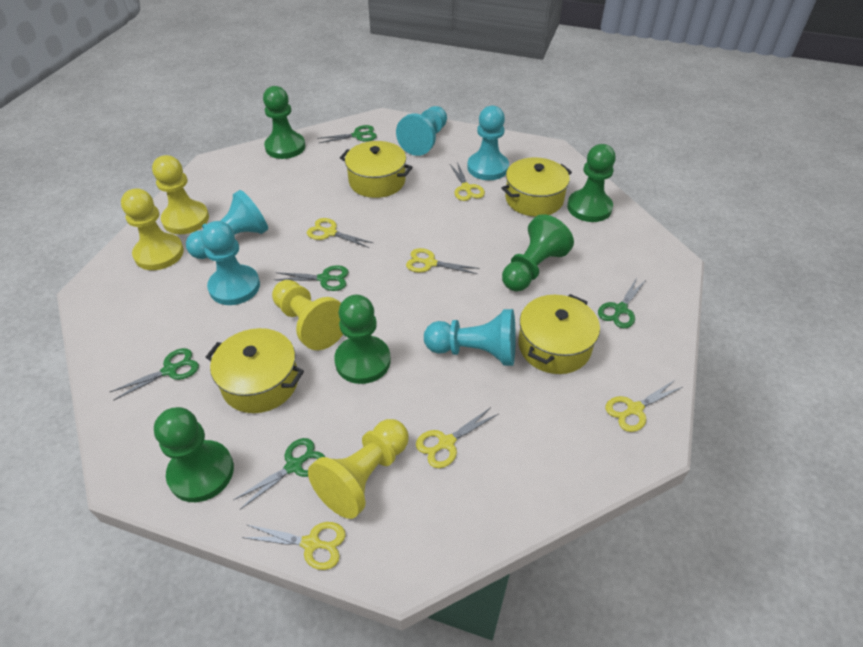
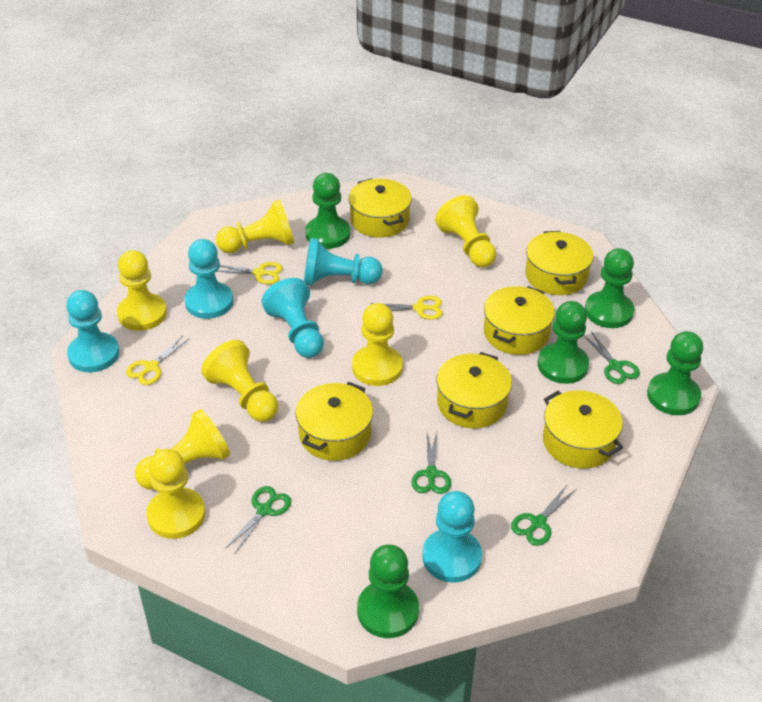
green scissors: [110,348,199,401] [234,438,325,510] [275,265,349,291] [317,125,377,143] [598,278,647,329] = 5 -> [225,486,291,553] [411,432,451,494] [511,485,576,546] [584,331,640,384] = 4
yellow pawn: [121,188,184,270] [152,155,209,234] [272,280,343,350] [308,419,409,519] = 4 -> [117,250,167,331] [135,409,230,490] [146,449,205,539] [201,340,278,422] [216,200,294,253] [352,303,403,386] [435,195,496,268] = 7
yellow pot: [206,328,304,413] [340,141,413,198] [501,157,572,217] [518,294,600,374] = 4 -> [296,382,373,461] [348,178,412,238] [436,352,512,428] [484,286,555,355] [525,231,594,295] [543,390,623,469] = 6
yellow scissors: [242,522,346,570] [307,218,373,248] [406,248,479,274] [416,407,498,468] [450,162,485,201] [605,380,684,432] = 6 -> [126,335,190,385] [217,262,283,284] [371,296,443,320] = 3

